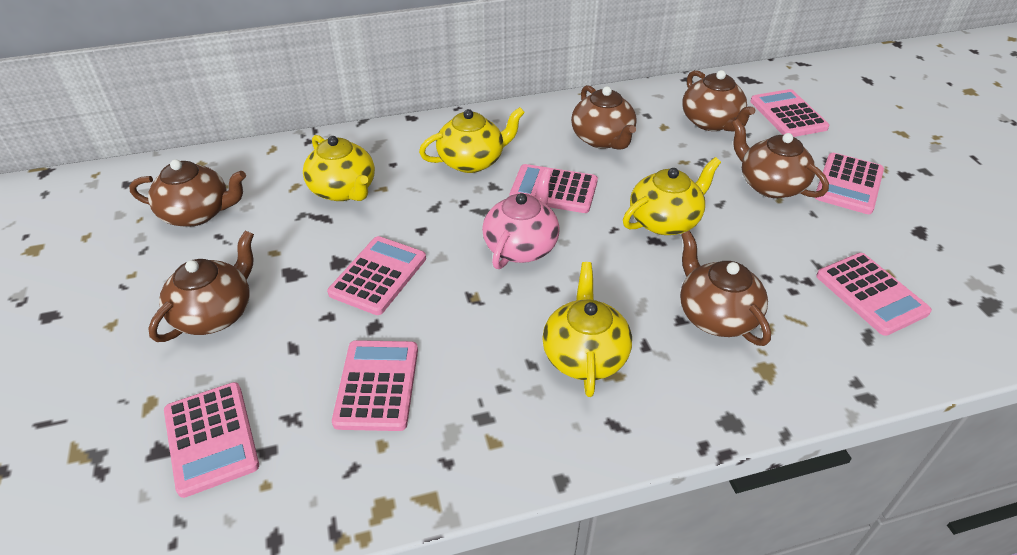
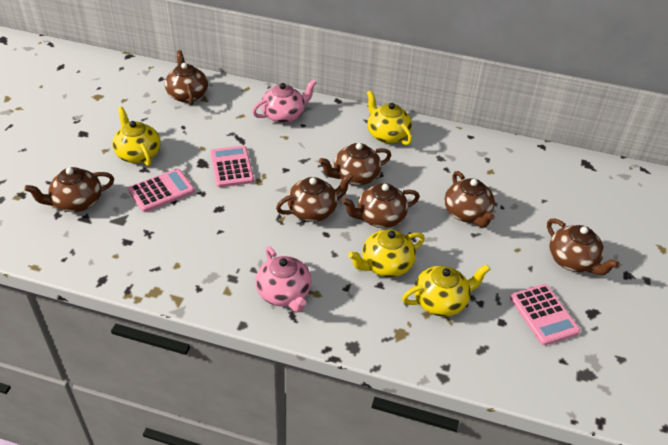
brown teapot: [129,159,246,227] [148,230,254,342] [571,85,637,150] [680,231,771,346] [682,70,755,131] [732,119,829,198] = 6 -> [24,167,114,212] [165,50,208,105] [276,173,353,222] [319,143,391,185] [342,183,420,228] [445,171,495,228] [547,218,619,275] = 7
pink calculator: [164,382,259,498] [327,236,426,315] [332,340,418,431] [510,164,598,213] [750,89,829,137] [815,153,884,214] [816,253,932,336] = 7 -> [128,169,195,212] [210,145,254,187] [510,284,580,346] = 3
pink teapot: [482,169,560,269] = 1 -> [252,79,317,123] [256,247,312,312] = 2

